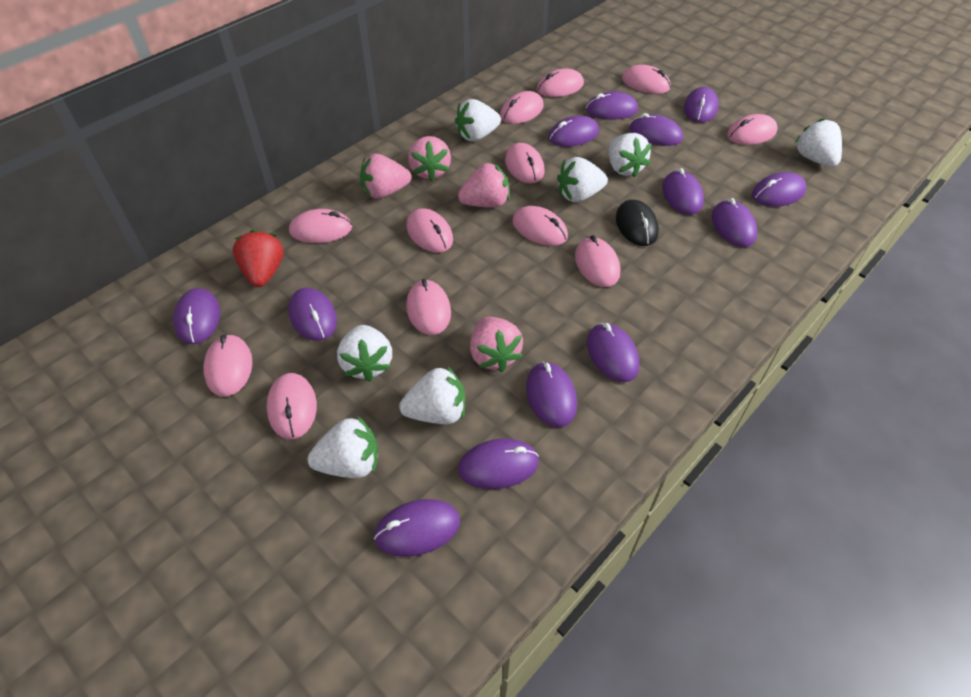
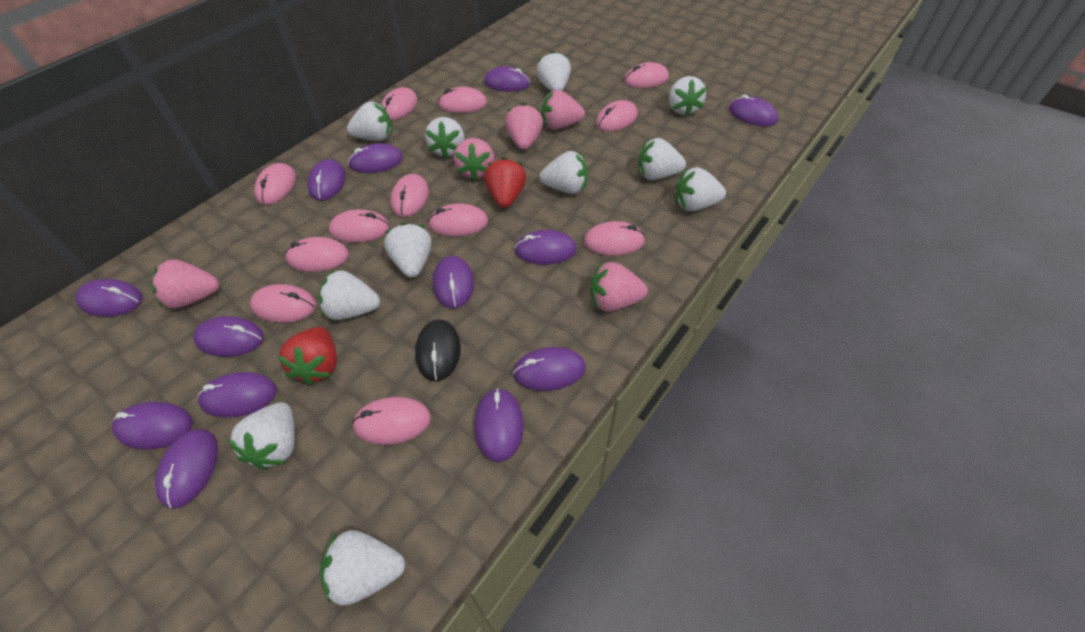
pink strawberry: [360,154,411,199] [408,136,451,181] [458,163,509,208] [470,317,523,372] = 4 -> [152,260,219,308] [454,138,495,181] [505,103,543,150] [542,90,585,130] [590,262,648,312] = 5
red strawberry: [233,230,284,287] = 1 -> [277,327,337,385] [484,157,526,208] = 2
white strawberry: [307,416,378,478] [337,325,392,382] [399,366,465,424] [455,99,501,142] [557,157,608,202] [609,133,652,177] [795,118,842,167] = 7 -> [227,402,295,470] [319,270,380,320] [320,530,405,606] [347,102,392,141] [384,223,432,277] [425,117,465,159] [536,51,571,91] [539,151,588,194] [638,138,686,180] [669,76,706,116] [676,167,726,211] = 11

